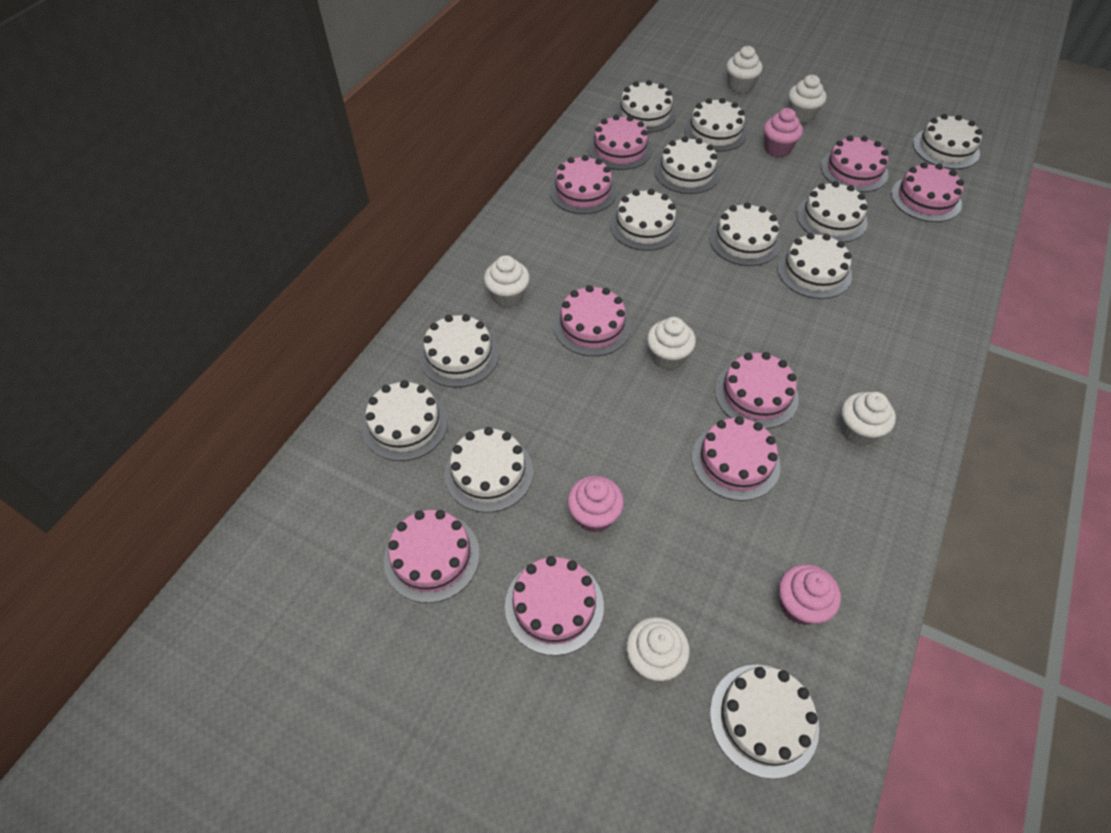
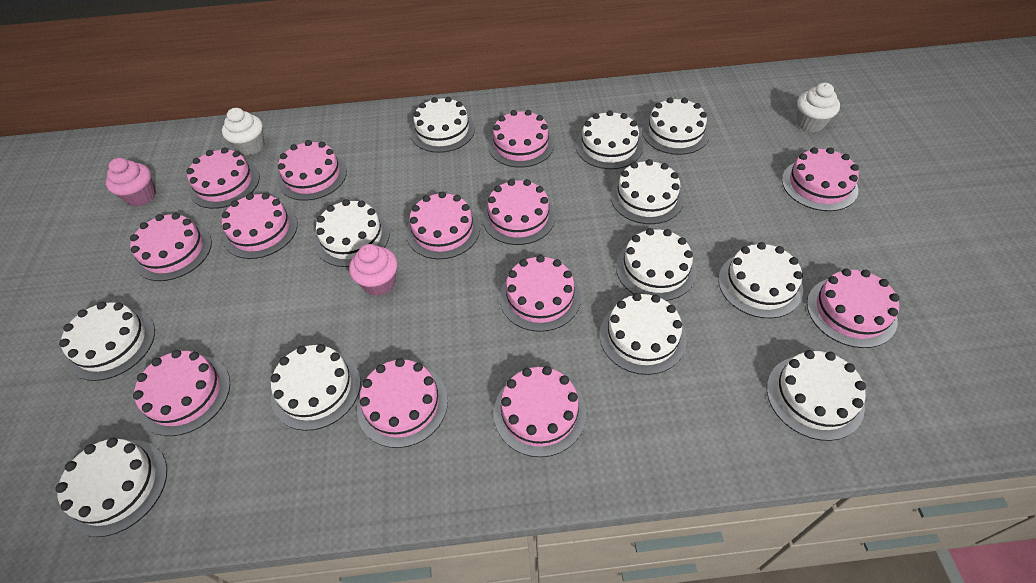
pink cake: [384,510,480,603] [505,556,604,656] [550,155,617,214] [554,285,631,356] [588,114,652,170] [692,416,781,501] [715,352,799,429] [821,135,888,192] [891,162,964,222] = 9 -> [130,213,212,281] [133,350,230,436] [186,147,260,209] [222,193,298,259] [278,140,347,201] [357,358,448,448] [406,192,480,259] [482,179,556,245] [488,110,554,168] [494,366,586,457] [500,255,581,332] [782,147,859,211] [807,268,900,348] = 13
pink cupcake: [567,476,624,533] [764,108,803,157] [779,564,841,625] = 3 -> [106,158,156,207] [349,244,398,296] = 2
white cupcake: [484,255,530,308] [626,617,690,681] [647,317,696,370] [726,46,762,93] [788,75,826,123] [841,392,896,446] = 6 -> [222,108,264,155] [796,83,840,132] = 2

